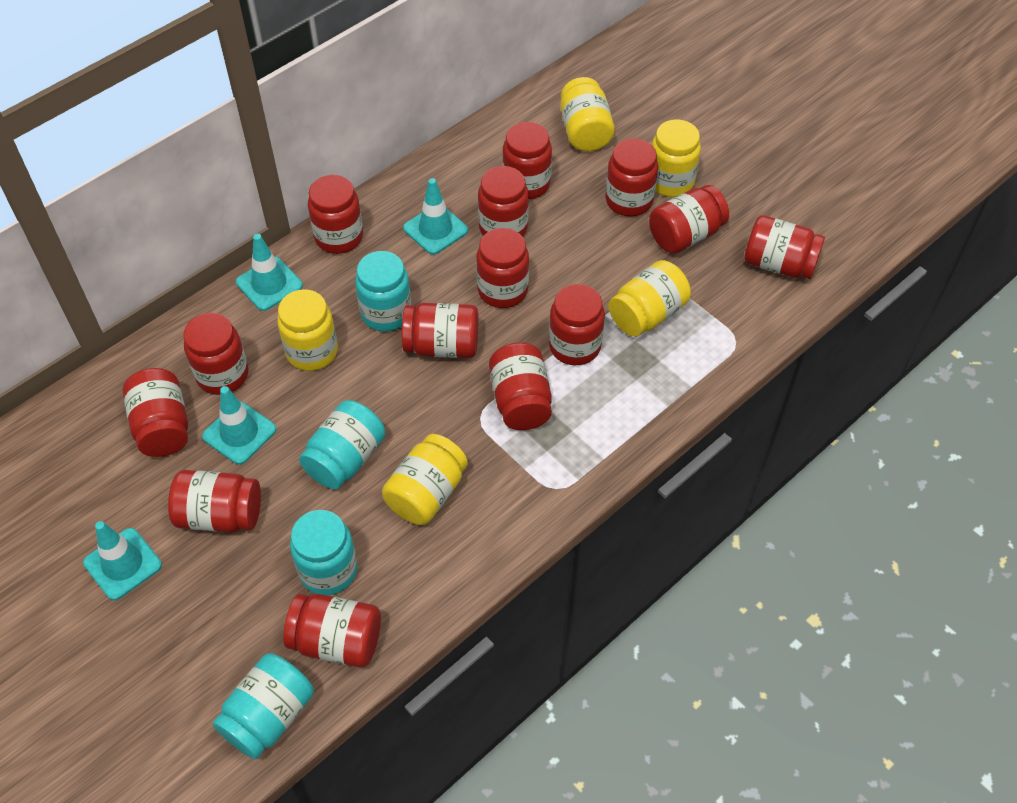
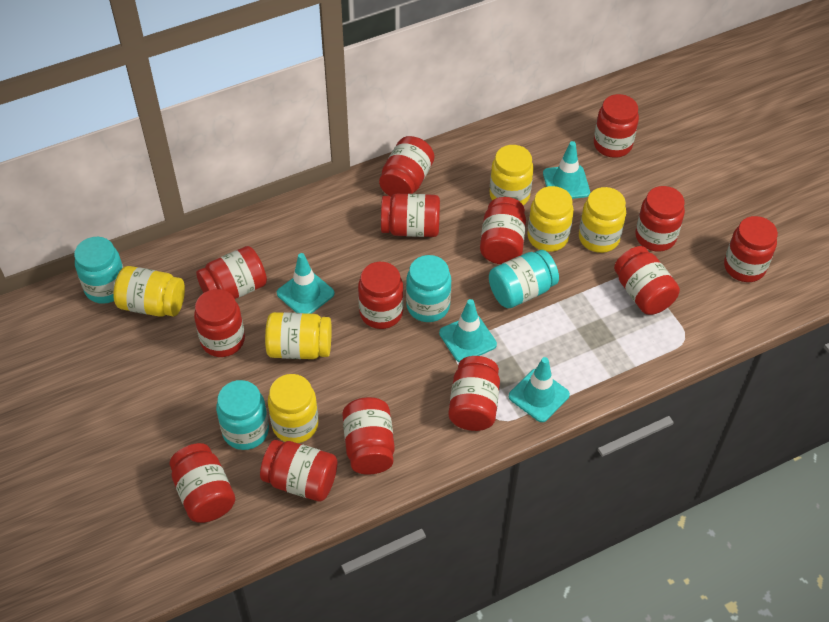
yellow jar: [277,289,338,371] [382,434,468,525] [560,77,615,151] [609,260,691,337] [652,119,701,197] = 5 -> [113,266,185,317] [265,312,332,359] [268,374,319,443] [490,145,534,206] [527,186,574,252] [579,187,626,253] = 6

